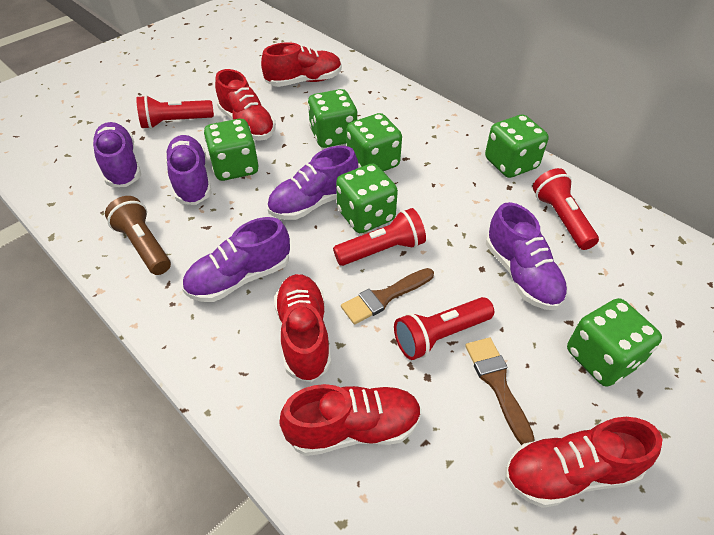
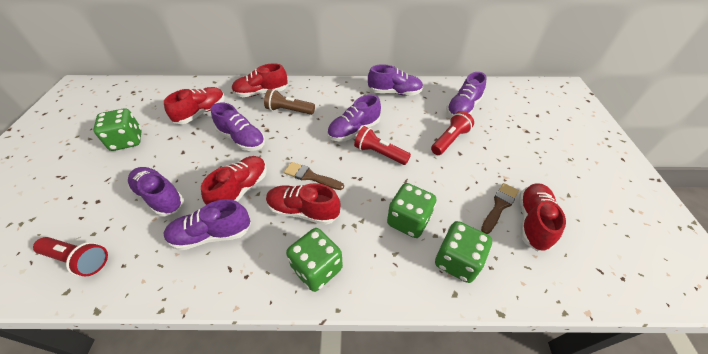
green dice: [204,119,259,181] [308,89,358,148] [336,163,398,233] [347,113,402,171] [485,115,549,178] [567,298,662,387] = 6 -> [93,109,142,151] [286,228,343,292] [387,183,436,238] [435,221,492,283] = 4
purple shoe: [92,122,141,187] [165,135,212,205] [182,217,290,302] [267,146,358,220] [486,202,568,310] = 5 -> [127,167,184,217] [163,199,251,251] [211,102,265,151] [327,94,381,142] [368,64,423,96] [446,72,487,117] = 6
red flashlight: [136,95,214,129] [333,208,426,266] [394,297,494,360] [533,168,599,250] = 4 -> [33,237,108,276] [354,126,411,165] [431,111,474,155] = 3

